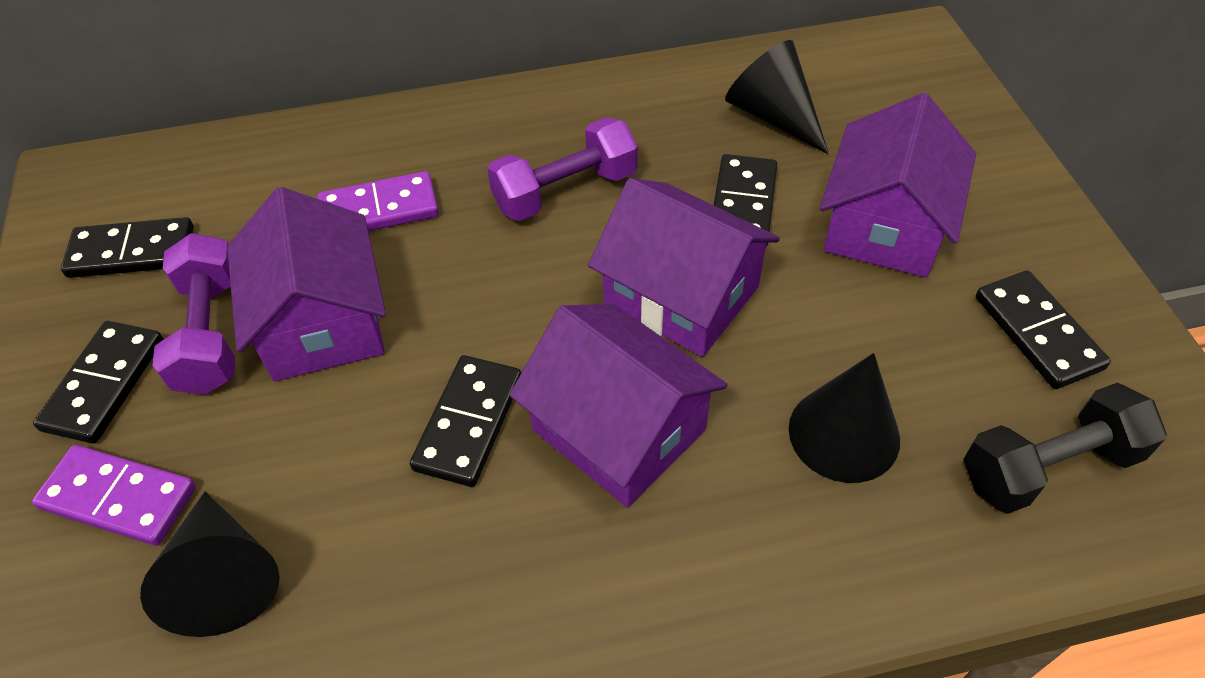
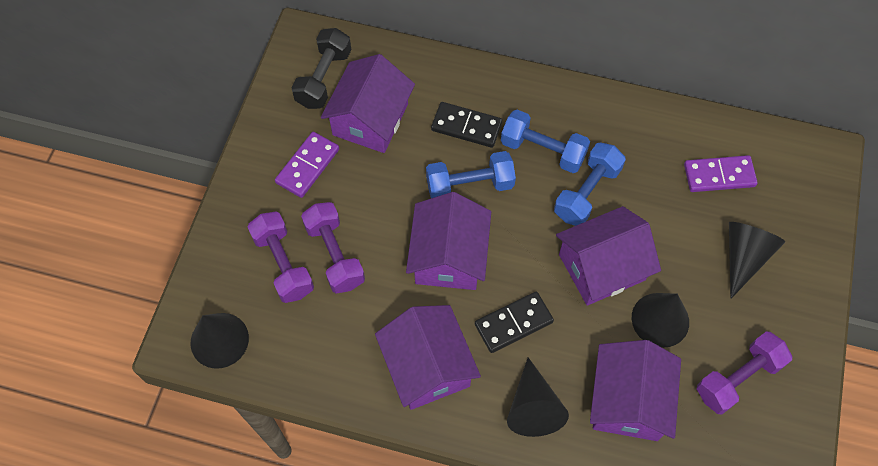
black cone: [140,492,280,637] [725,40,829,154] [789,353,900,483] = 3 -> [191,313,249,369] [507,357,569,437] [632,293,689,348] [729,222,785,299] = 4
black domino: [33,321,164,444] [61,217,194,278] [410,355,521,487] [714,154,777,247] [976,270,1111,389] = 5 -> [431,102,502,148] [475,292,554,353] = 2
blue dumbbell: none = 0 -> [426,151,516,198] [501,110,590,173] [554,142,626,226] = 3
purple dumbbell: [152,233,235,395] [487,117,638,221] = 2 -> [248,212,314,303] [301,202,365,294] [697,331,792,414] = 3
purple house: [227,187,386,381] [509,304,728,508] [588,178,780,357] [820,93,976,277] = 4 -> [321,54,415,153] [375,305,481,410] [406,192,491,290] [556,206,661,306] [590,340,681,441] = 5

